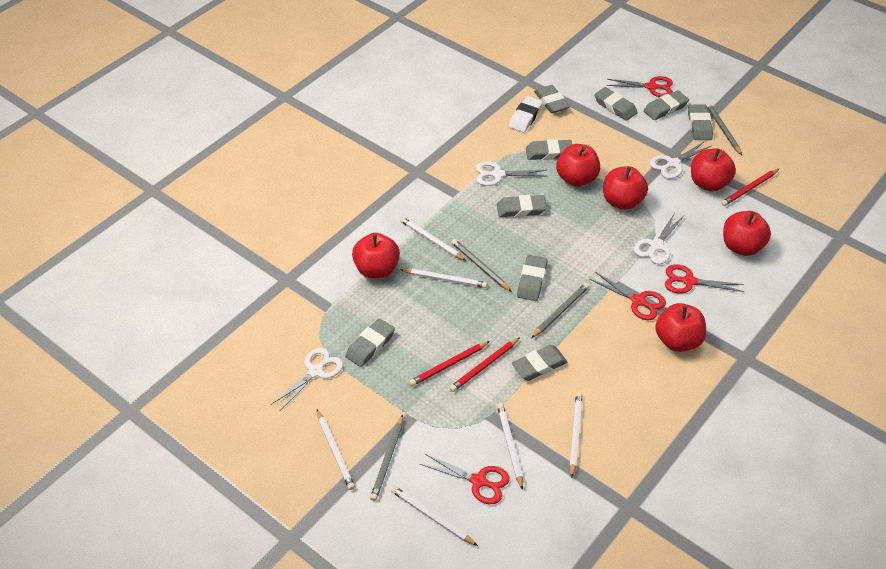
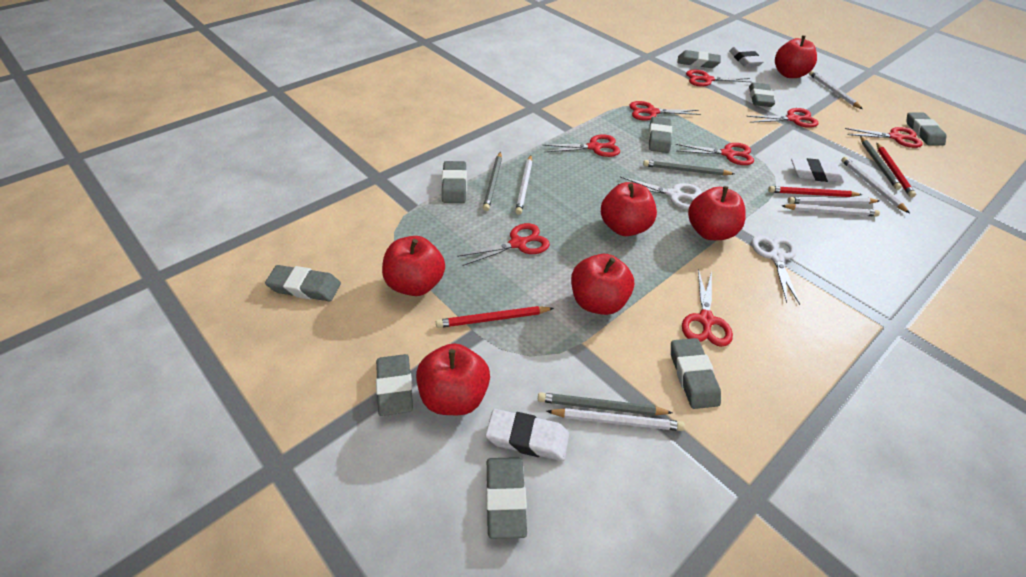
red scissors: [420,454,510,504] [589,272,666,320] [606,76,673,97] [665,264,744,293] = 4 -> [457,223,550,266] [543,134,620,157] [629,101,701,121] [676,143,754,165] [682,269,733,347] [686,70,751,87] [746,108,819,128] [845,127,923,148] = 8
white eraser: [508,96,543,133] = 1 -> [486,409,569,461] [729,46,764,67] [791,158,844,183] = 3
white scissors: [272,348,343,412] [476,161,547,186] [634,213,684,264] [650,141,711,179] = 4 -> [618,177,702,210] [751,235,800,305] = 2

